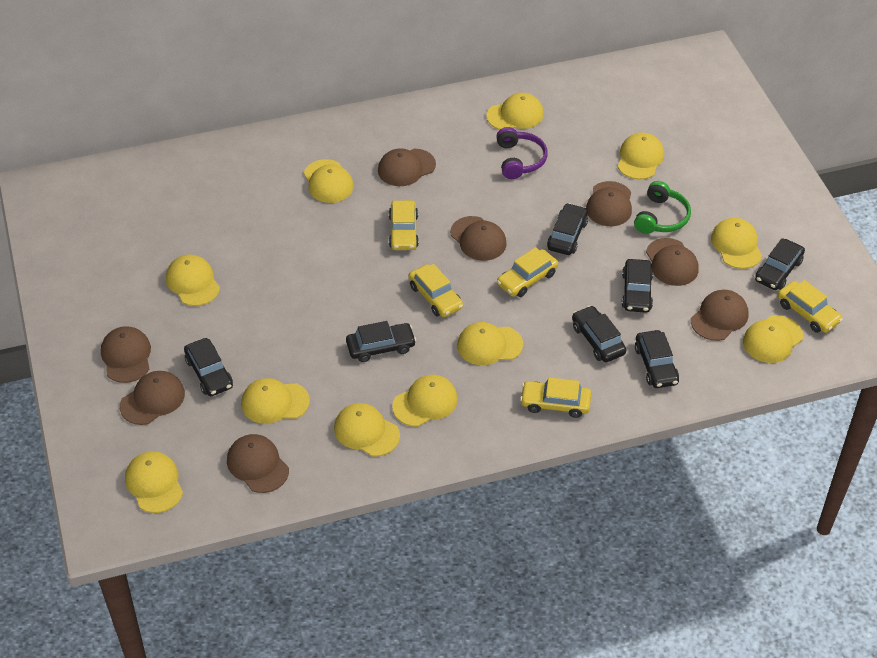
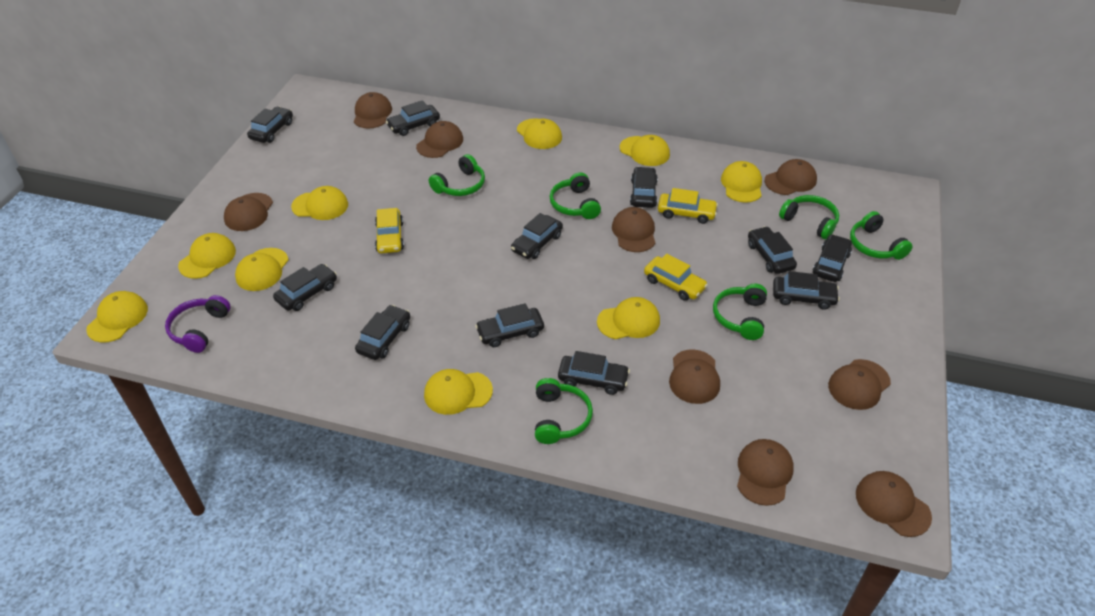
black car: [184,338,233,396] [346,321,416,362] [547,203,588,255] [572,306,626,362] [621,259,653,313] [635,330,679,388] [755,238,805,290] = 7 -> [247,107,293,143] [273,264,337,311] [355,305,410,360] [386,100,440,136] [475,303,544,347] [511,213,563,259] [558,351,630,395] [630,167,658,208] [748,226,797,274] [773,271,840,310] [813,234,852,282] = 11
brown cap: [101,326,151,383] [120,371,185,425] [227,434,289,493] [378,148,436,186] [450,216,507,261] [586,181,632,226] [646,238,699,286] [691,290,749,341] = 8 -> [224,193,273,231] [354,92,392,129] [416,121,463,158] [612,207,655,252] [669,349,720,404] [737,439,794,506] [765,159,817,195] [828,359,891,410] [856,471,932,537] = 9
green headphones: [634,181,691,234] = 1 -> [429,154,485,196] [535,378,593,444] [549,172,601,219] [713,283,767,340] [779,195,839,239] [850,211,913,260] = 6
yellow cap: [125,451,183,513] [166,254,220,306] [241,378,310,424] [304,159,354,203] [334,403,400,457] [392,375,458,427] [457,322,523,365] [486,93,544,130] [618,132,664,179] [711,218,762,269] [743,315,803,363] = 11 -> [86,291,148,343] [178,233,236,279] [235,248,288,291] [291,186,348,220] [424,369,493,415] [517,118,562,149] [597,297,660,339] [620,135,670,166] [721,161,762,203] = 9
yellow car: [389,200,419,250] [409,264,463,317] [497,247,558,297] [520,377,591,418] [778,280,843,333] = 5 -> [375,208,404,253] [644,254,708,301] [658,188,718,224] = 3

